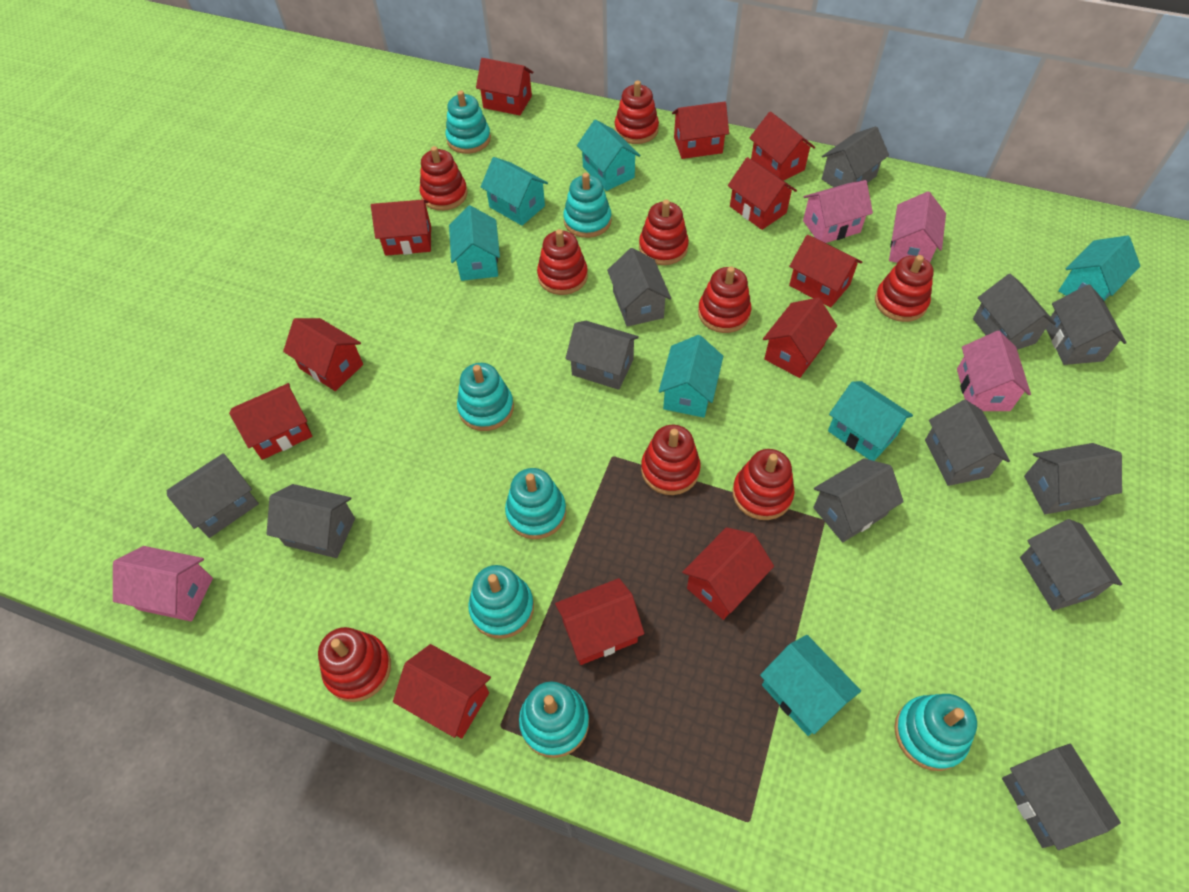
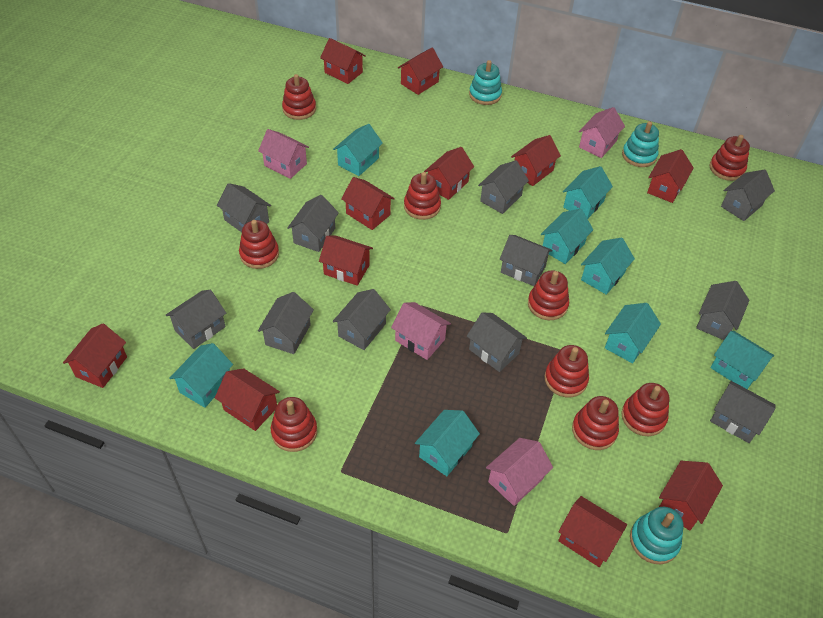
grey house: [167,453,259,538] [267,484,355,558] [565,321,639,390] [607,248,671,327] [813,458,904,542] [822,126,889,187] [925,400,1010,486] [973,274,1056,350] [1002,744,1121,850] [1020,519,1122,611] [1024,443,1122,514] [1046,284,1127,365] = 12 -> [166,290,226,349] [217,183,271,232] [258,292,314,354] [287,195,339,252] [333,289,391,350] [467,312,527,372] [478,160,529,214] [500,235,553,286] [696,281,749,340] [710,381,775,443] [721,169,775,221] = 11
red house: [229,383,313,460] [283,318,363,391] [371,200,431,256] [393,644,491,739] [476,58,533,115] [555,578,644,665] [672,102,729,159] [682,527,774,620] [728,157,797,230] [749,112,815,181] [763,298,837,378] [789,235,862,308] = 12 -> [63,323,127,388] [215,368,280,431] [319,235,373,286] [320,38,366,84] [341,177,395,230] [398,48,443,95] [424,147,474,200] [511,135,561,186] [558,496,627,567] [647,149,694,203] [659,461,723,531] = 11
turquoise house: [449,205,500,281] [481,157,548,226] [577,119,640,191] [659,335,723,418] [760,635,861,736] [828,381,913,461] [1058,235,1140,301] = 7 -> [170,343,233,408] [333,124,383,176] [415,410,480,476] [541,209,593,264] [563,166,613,219] [581,238,635,295] [605,303,661,363] [710,331,774,389] = 8
turquoise stacking toy: [446,90,491,154] [457,363,514,431] [468,565,534,639] [505,468,566,539] [519,682,589,758] [563,173,612,238] [894,694,977,771] = 7 -> [469,60,502,105] [622,121,659,167] [630,507,684,564] = 3

